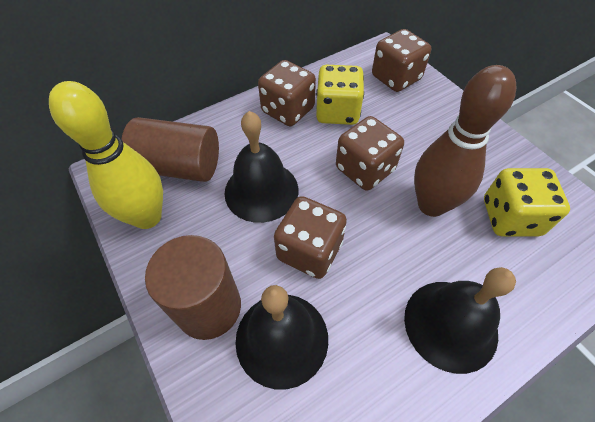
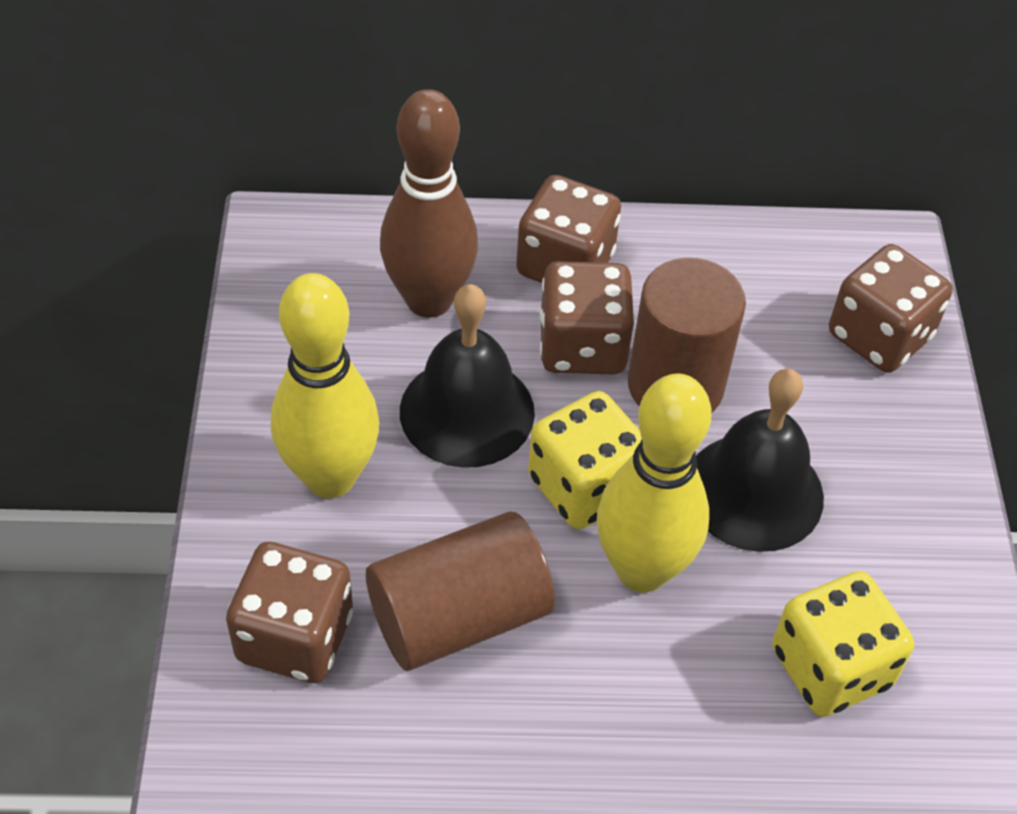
black bell: [225,111,298,223] [235,285,328,390] [404,267,516,374] = 3 -> [400,284,535,468] [696,369,824,552] = 2
yellow bowling pin: [49,81,163,229] = 1 -> [271,273,379,498] [597,373,711,592] = 2

